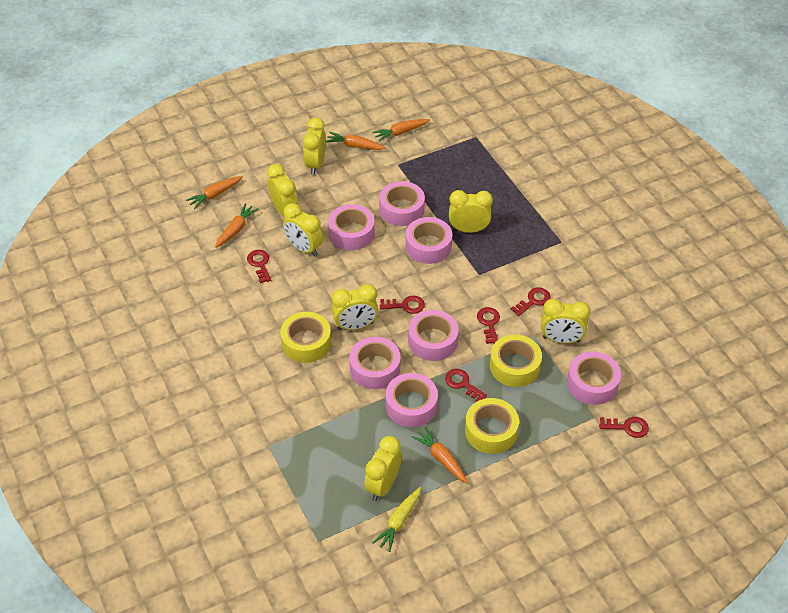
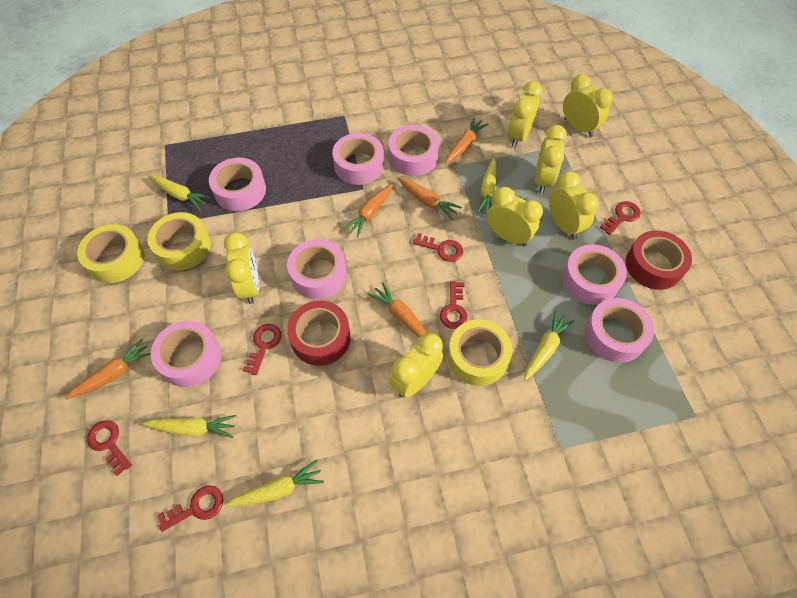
red tape: none = 0 -> [287,301,351,366] [626,230,692,290] = 2
yellow carrot: [372,487,421,552] = 1 -> [143,415,236,438] [148,175,211,210] [225,460,324,506] [477,158,497,214] [524,310,574,381] = 5

